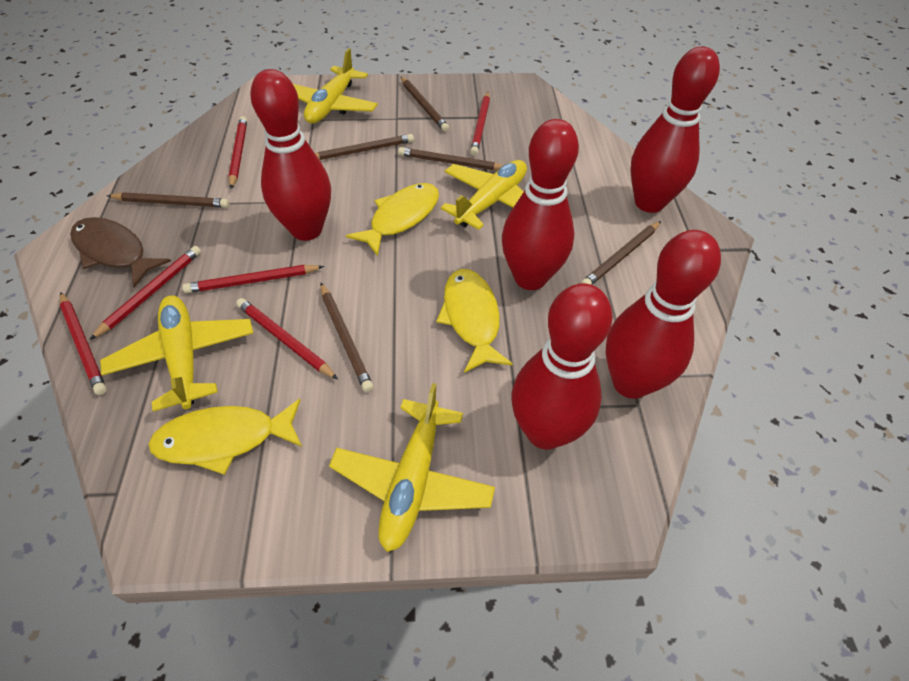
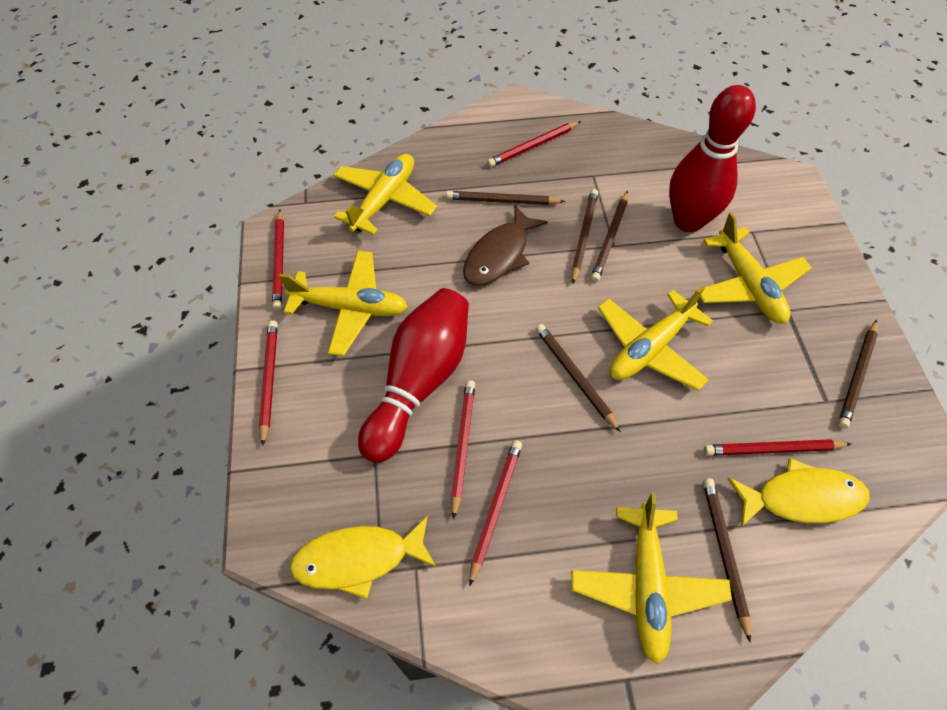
red bowling pin: [250,69,331,241] [502,119,579,290] [511,283,613,450] [605,230,721,399] [631,46,720,213] = 5 -> [358,288,469,463] [669,85,756,232] = 2
yellow fish: [148,399,302,475] [346,183,439,256] [436,269,513,373] = 3 -> [289,516,436,599] [727,458,870,527] = 2
yellow plane: [100,295,253,412] [293,48,378,124] [329,383,495,552] [441,160,527,230] = 4 -> [279,251,408,356] [333,154,437,235] [571,493,732,664] [598,286,713,391] [696,212,811,324] = 5

